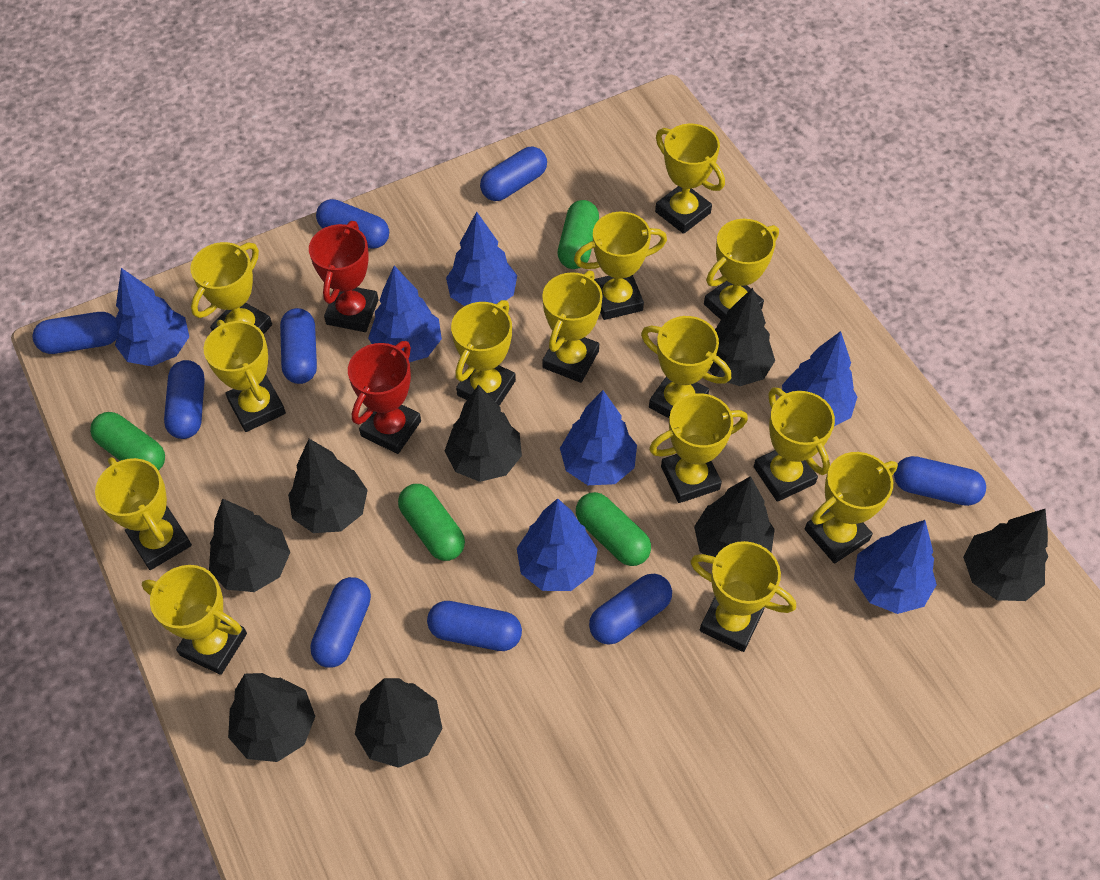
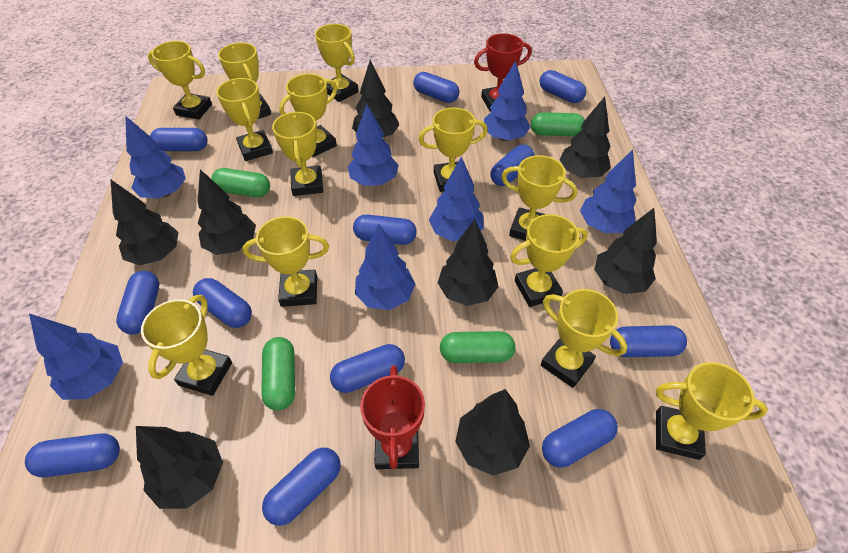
blue capsule: [32,312,118,354] [164,360,205,439] [280,308,317,384] [310,577,371,668] [316,199,389,249] [427,601,522,651] [480,147,547,201] [589,574,672,644] [894,456,986,506] = 9 -> [25,433,120,477] [116,271,159,335] [150,128,208,151] [193,278,252,328] [262,448,341,526] [330,344,405,393] [353,215,417,245] [413,72,459,103] [490,145,534,186] [540,70,586,103] [542,409,618,468] [610,325,687,357] = 12
yellow trophy: [95,457,192,570] [142,565,247,675] [190,242,272,334] [204,320,286,432] [451,300,516,406] [542,270,603,383] [574,211,667,320] [641,316,731,418] [649,393,748,503] [655,124,725,234] [690,541,796,652] [704,219,779,320] [754,387,835,502] [805,452,898,564] = 14 -> [141,295,232,396] [148,41,212,120] [217,78,273,161] [218,43,271,119] [243,216,329,307] [272,111,323,196] [279,74,337,157] [315,24,359,102] [418,108,488,192] [501,155,577,241] [510,214,588,307] [541,289,627,388] [656,362,768,460] = 13

